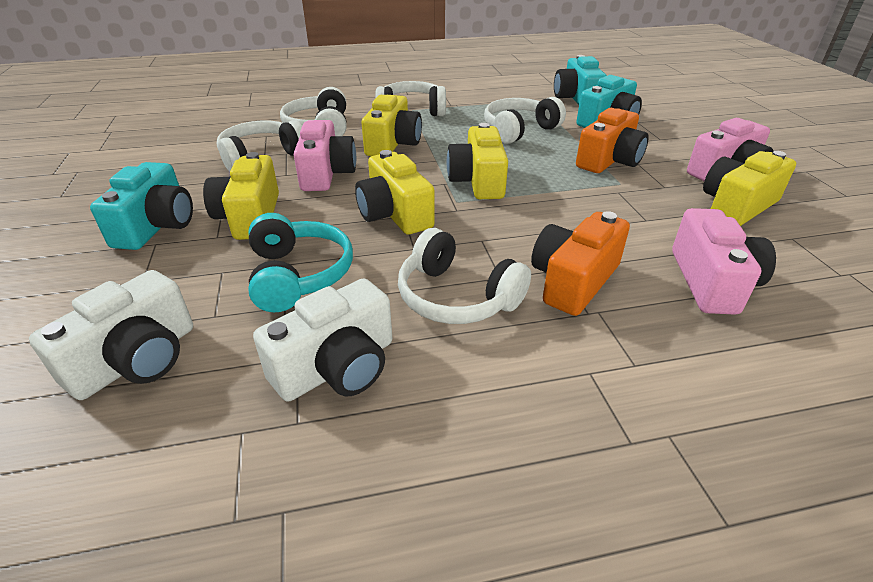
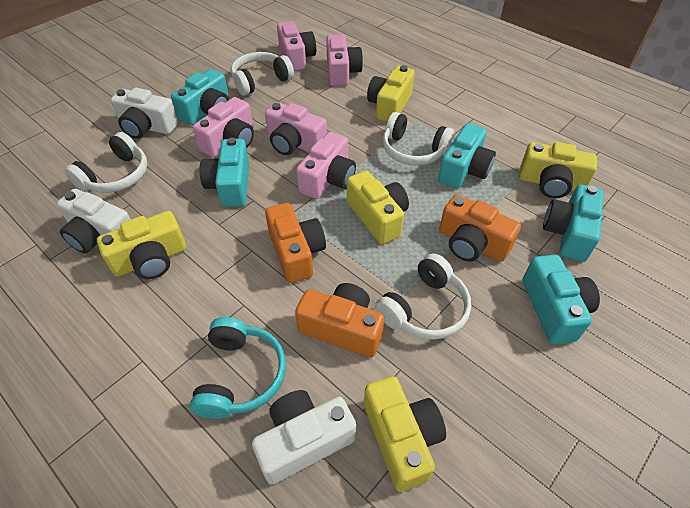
orange camera: [531,211,630,316] [576,108,649,173] = 2 -> [265,203,326,283] [295,283,384,358] [439,194,521,262] = 3
pink camera: [294,120,356,191] [672,208,776,315] [687,118,774,181] = 3 -> [193,97,254,157] [265,102,327,155] [277,21,316,71] [296,132,356,199] [326,34,363,86] = 5
turquoise camera: [90,162,193,250] [554,55,607,105] [576,75,642,128] = 3 -> [171,69,229,125] [199,138,249,207] [438,123,496,189] [522,255,600,345] [543,185,604,262] = 5
white camera: [29,270,193,400] [253,278,392,402] = 2 -> [57,189,131,253] [111,88,179,139] [252,390,356,485] = 3
white headphones: [217,120,302,172] [280,87,346,136] [375,81,446,116] [398,228,531,324] [484,97,566,144] = 5 -> [65,132,148,193] [231,52,294,96] [375,254,471,340] [383,112,454,166] = 4

